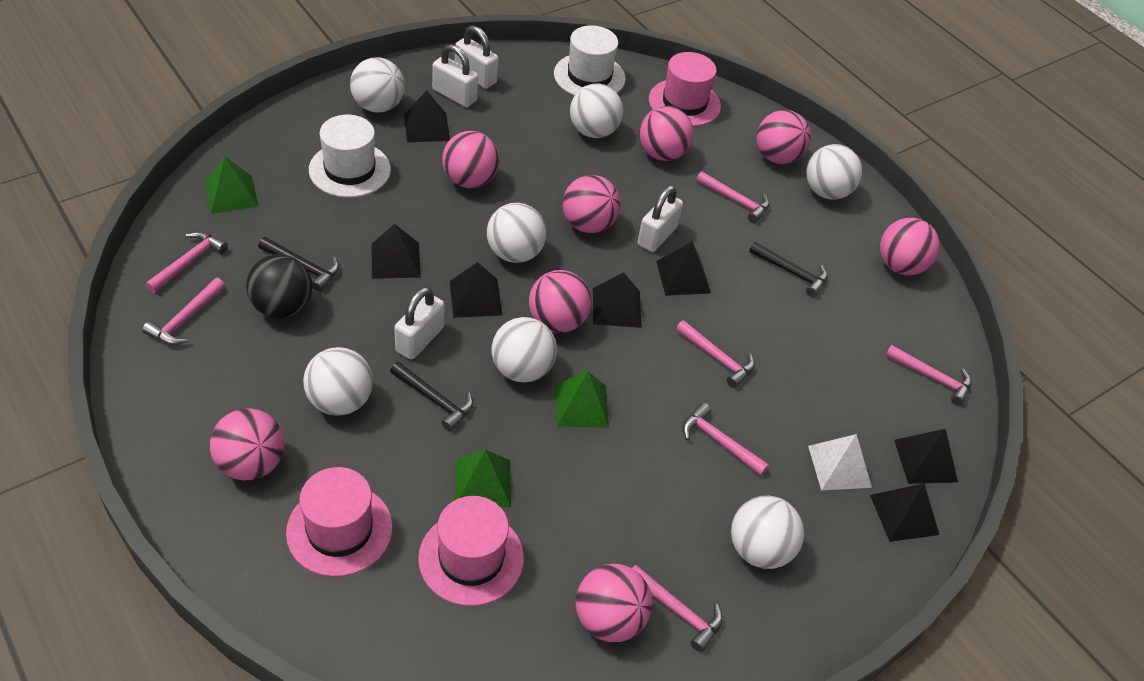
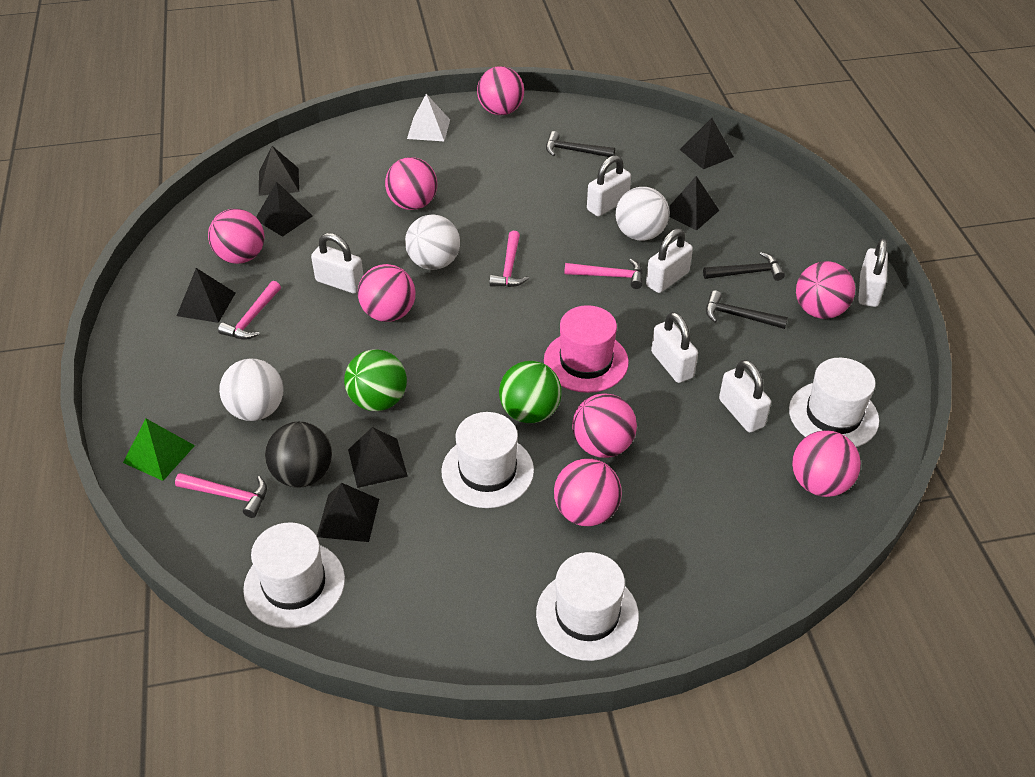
green ball: none = 0 -> [344,349,407,411] [499,361,562,423] = 2
green pyramid: [205,157,259,214] [455,450,511,507] [555,371,609,428] = 3 -> [123,419,195,481] = 1
pink hammer: [142,278,225,345] [145,231,228,293] [632,565,723,653] [676,320,755,388] [683,403,769,476] [696,171,770,223] [885,345,972,406] = 7 -> [175,473,267,518] [218,281,281,340] [490,231,529,287] [564,259,643,289] = 4
pink hat: [286,467,393,577] [418,496,524,606] [649,52,721,127] = 3 -> [544,305,629,393] = 1
white ball: [303,347,373,416] [350,57,405,113] [487,203,547,263] [492,317,557,383] [570,83,623,138] [731,496,804,569] [806,144,862,200] = 7 -> [219,358,284,421] [405,214,460,270] [616,187,669,241] = 3
white hat: [309,115,391,198] [554,25,626,95] = 2 -> [243,522,345,628] [441,412,534,508] [536,552,639,661] [789,358,879,447] = 4
white padlock: [394,287,444,360] [432,44,478,107] [455,25,499,89] [638,185,683,252] = 4 -> [311,233,363,294] [587,155,631,216] [646,228,693,293] [651,312,698,383] [719,360,771,432] [858,239,888,307] = 6

